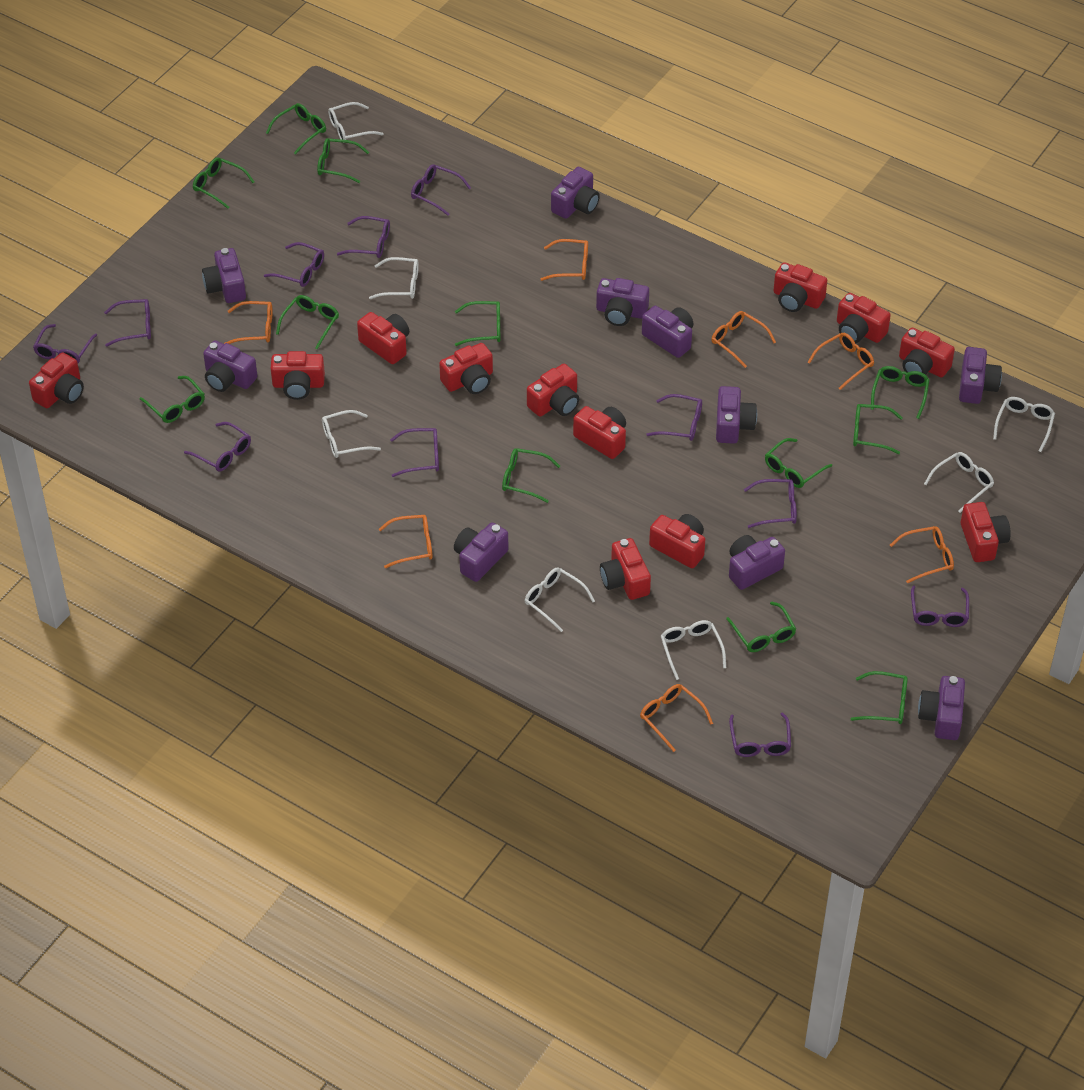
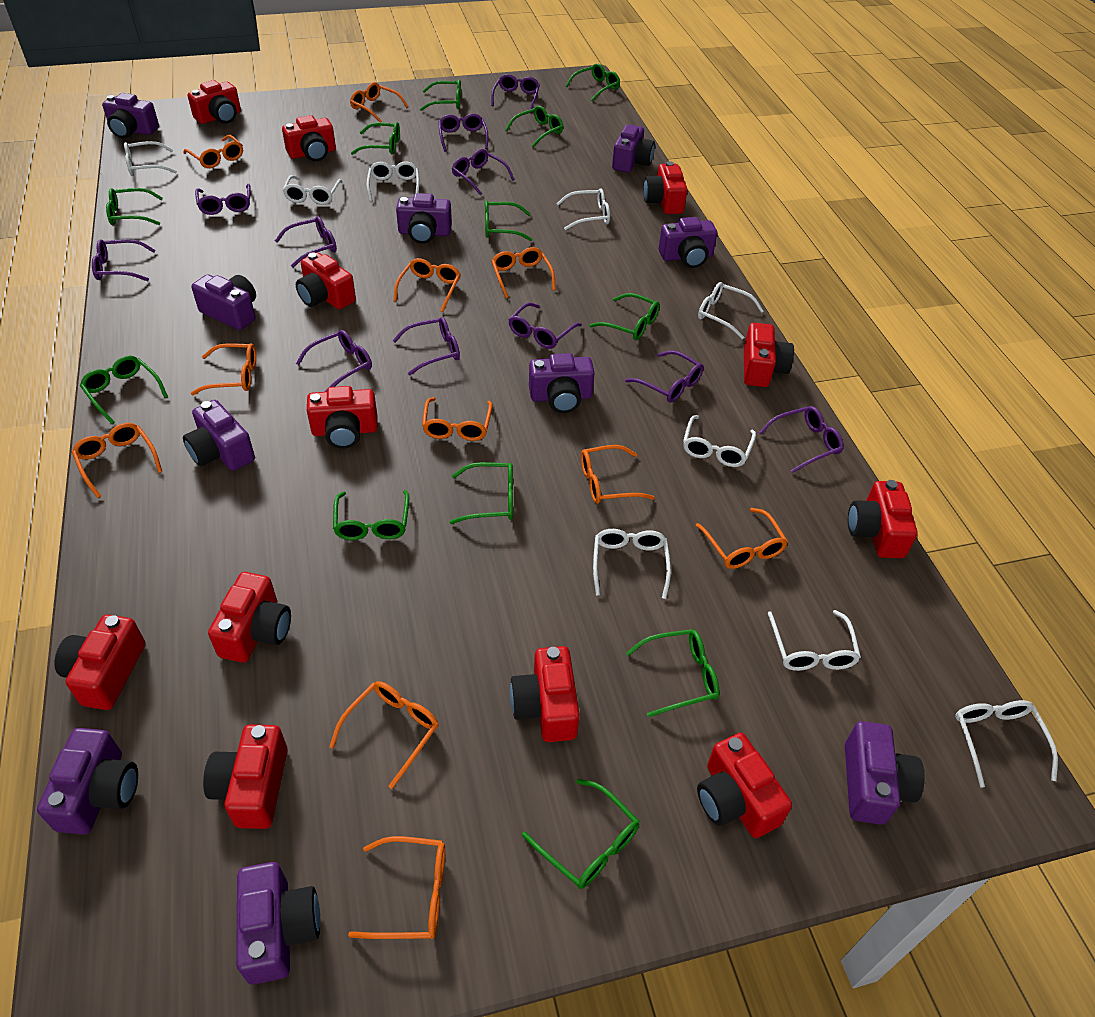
orange glasses: [224,301,272,344] [379,515,433,568] [540,239,588,281] [640,684,713,752] [711,311,776,368] [807,333,874,390] [890,526,954,583] = 7 -> [72,423,162,498] [183,135,243,168] [190,343,256,395] [329,681,439,789] [348,836,445,939] [350,82,408,123] [393,258,461,312] [422,397,493,441] [491,247,556,298] [581,445,655,504] [696,508,788,569] = 11
white glasses: [322,410,381,458] [328,102,384,140] [369,257,419,299] [525,568,595,632] [661,620,726,680] [924,452,994,513] [993,397,1055,452] = 7 -> [124,141,177,176] [283,175,342,205] [367,161,419,202] [557,188,610,230] [593,529,671,599] [683,415,756,467] [698,282,764,339] [768,610,861,671] [955,700,1058,788] = 9

